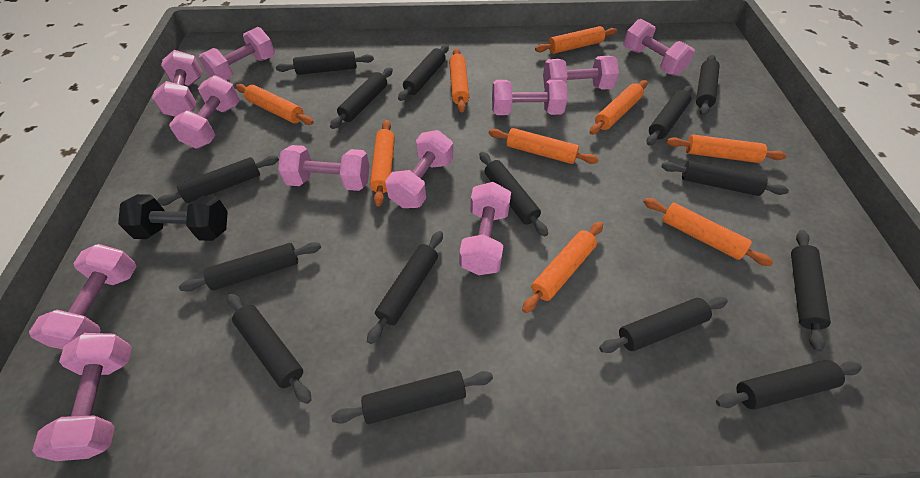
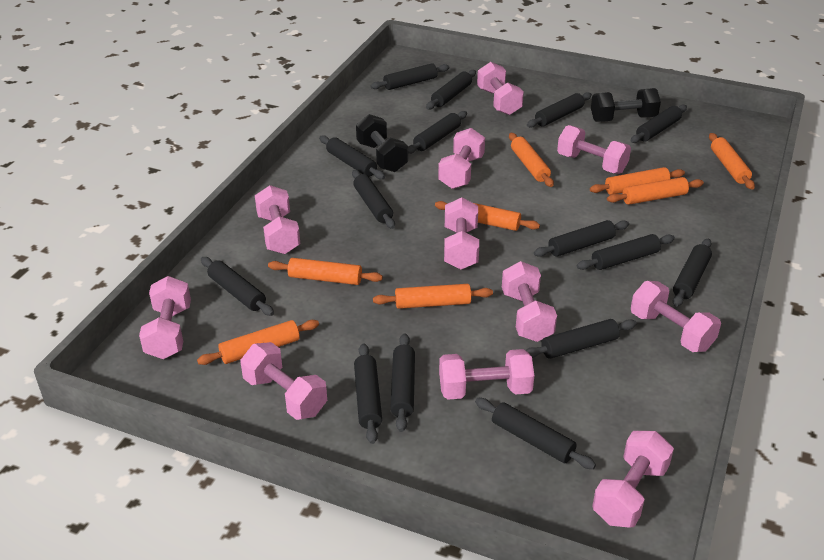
black dumbbell: [118,194,228,241] = 1 -> [356,114,408,172] [591,88,661,122] = 2
orange rolling pin: [236,84,314,125] [370,120,395,206] [449,48,469,113] [489,128,599,164] [522,222,603,313] [535,26,617,54] [589,80,648,135] [644,198,773,266] [666,135,787,163] = 9 -> [197,320,319,365] [268,258,383,285] [373,284,493,309] [435,201,540,231] [509,133,554,187] [590,167,685,195] [607,177,704,205] [709,133,755,190] = 8

